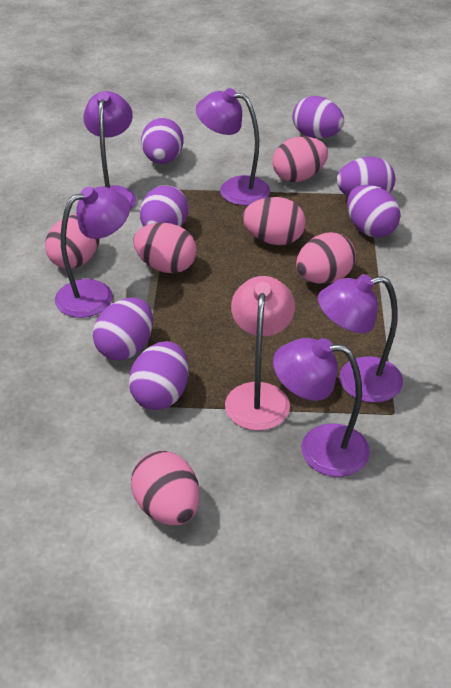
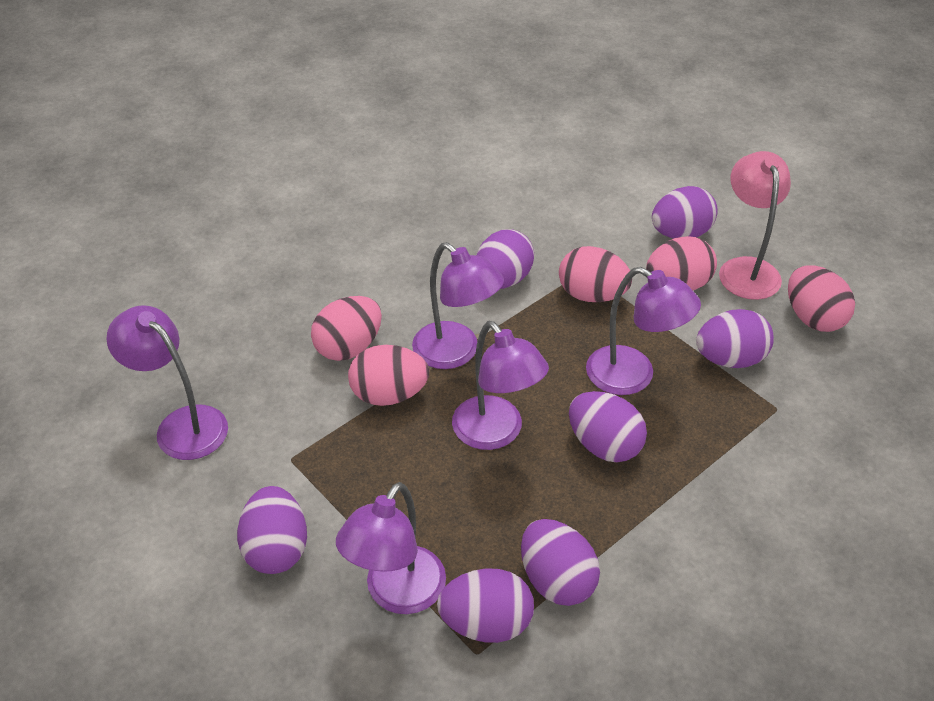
pink egg: [45,214,100,269] [131,450,200,525] [133,222,197,273] [242,197,306,245] [273,136,328,182] [296,232,356,284] = 6 -> [311,296,382,361] [348,345,429,406] [559,246,632,302] [646,236,717,290] [788,266,855,332] = 5

